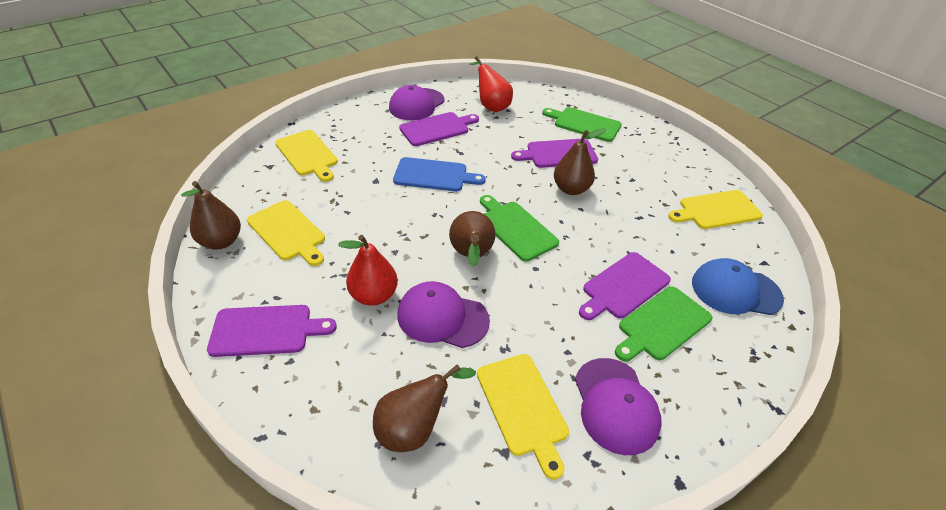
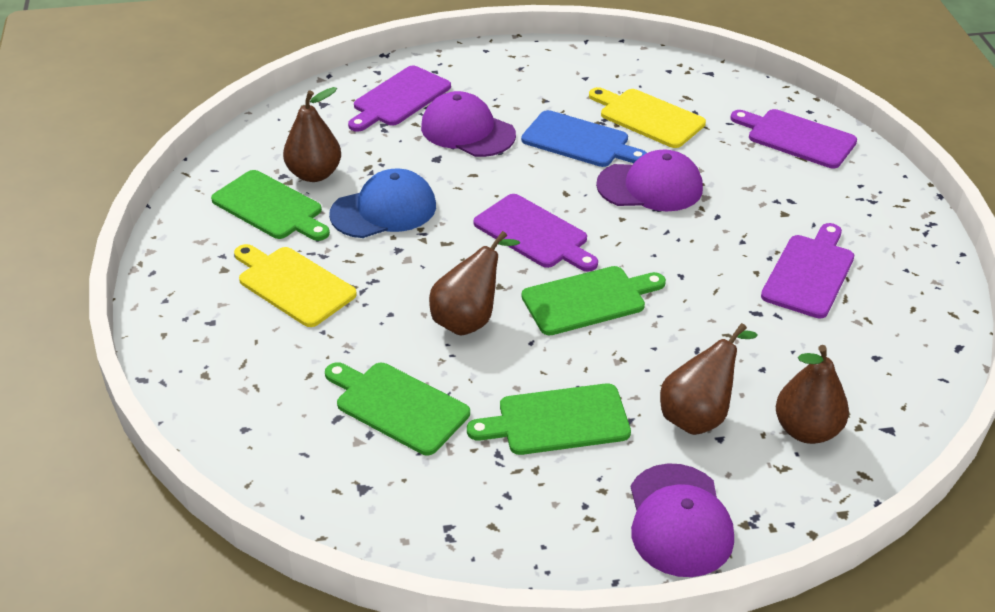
green cutting board: [480,195,559,262] [542,107,622,142] [615,287,712,361] = 3 -> [211,170,330,241] [325,362,470,455] [467,383,631,455] [522,266,666,335] = 4
red pear: [338,235,398,306] [470,56,513,112] = 2 -> none = 0
yellow cutting board: [247,200,325,266] [275,130,338,182] [477,354,569,480] [668,190,763,229] = 4 -> [234,244,357,327] [589,87,706,148] = 2

